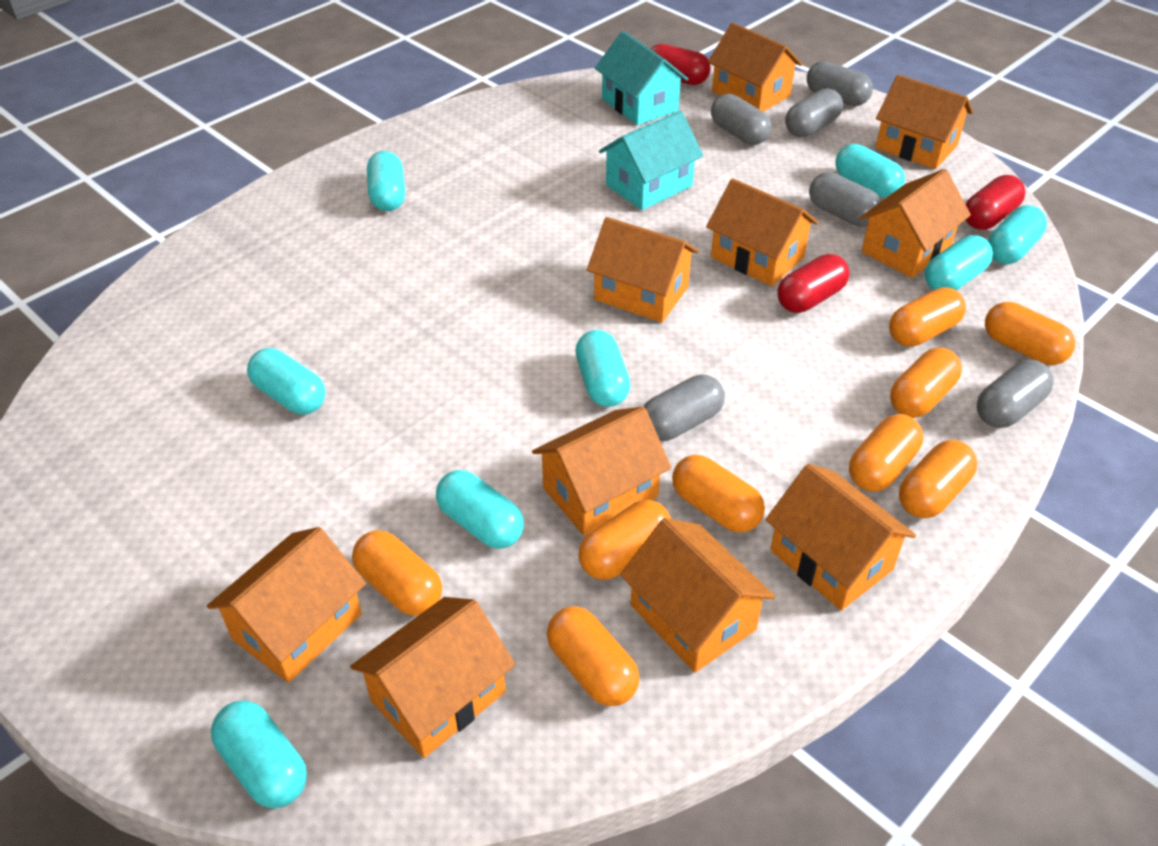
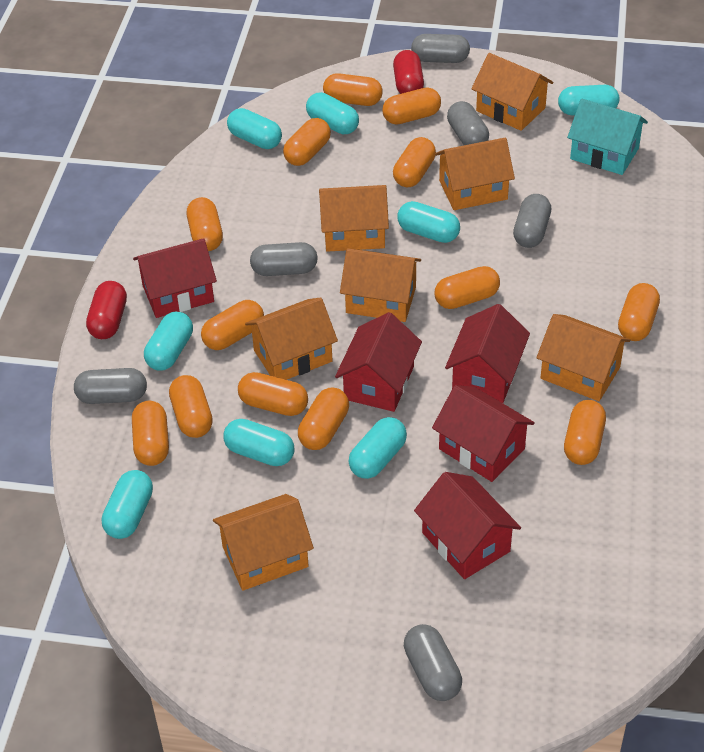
orange capsule: [352,530,442,616] [547,606,639,706] [578,500,671,580] [672,455,765,533] [849,414,923,492] [889,287,966,347] [890,347,962,418] [899,440,977,518] [985,302,1075,365] = 9 -> [132,401,169,466] [169,375,213,438] [187,197,223,251] [201,300,264,350] [238,372,308,416] [283,118,331,166] [298,388,349,450] [323,73,383,106] [382,88,441,125] [393,137,436,187] [434,266,500,309] [564,400,606,465] [618,283,660,341] = 13
orange house: [207,527,366,683] [350,597,515,758] [532,407,671,536] [587,217,699,323] [620,518,775,673] [706,178,818,286] [708,22,802,112] [765,464,916,611] [860,169,971,278] [876,75,973,169] = 10 -> [213,494,314,591] [245,297,338,380] [319,185,389,252] [340,248,421,322] [435,138,515,210] [471,53,553,131] [536,314,630,401] = 7
red capsule: [650,44,710,85] [777,254,850,313] [966,175,1025,230] = 3 -> [86,281,127,339] [393,50,424,94] = 2
red house: none = 0 -> [133,238,217,318] [335,312,422,412] [414,472,521,579] [432,385,535,482] [445,304,530,403] = 5
turquoise house: [595,31,688,126] [599,111,704,210] = 2 -> [567,99,648,175] = 1

